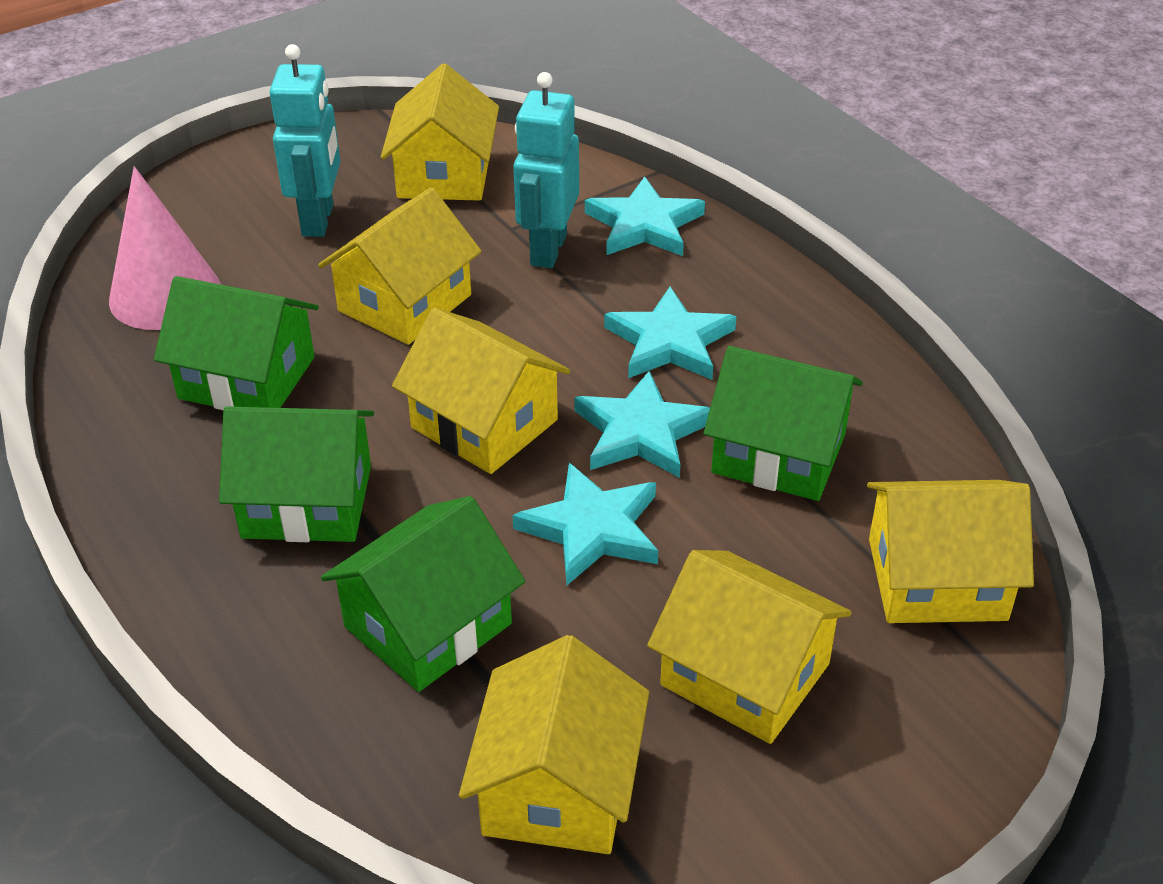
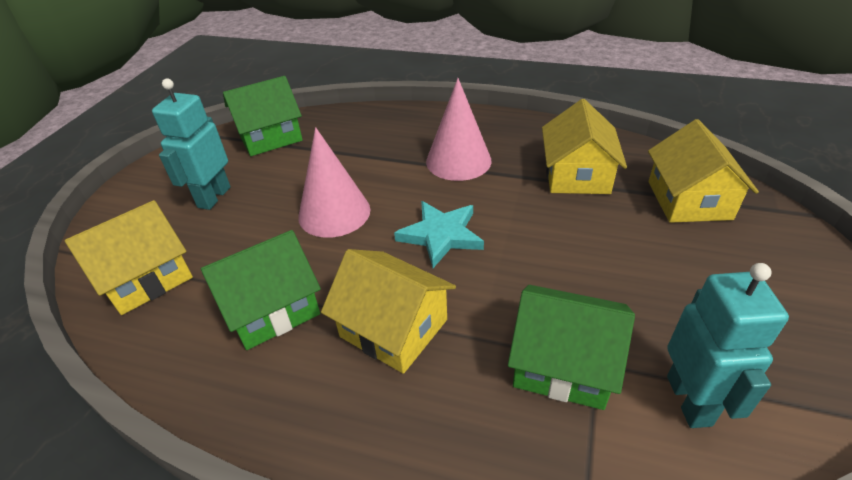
green house: [154,276,319,410] [219,407,374,542] [321,496,525,692] [704,346,863,501] = 4 -> [201,230,321,350] [223,76,303,156] [508,285,635,410] = 3
pink cone: [109,166,221,330] = 1 -> [298,127,370,238] [426,78,492,181] = 2
turquoise star: [512,463,658,586] [574,371,710,478] [585,177,705,256] [604,287,737,380] = 4 -> [394,201,484,268] = 1
yellow house: [318,187,482,345] [381,64,499,201] [392,308,570,474] [459,635,649,854] [647,550,852,744] [867,480,1034,623] = 6 -> [65,200,193,315] [321,249,456,374] [542,99,627,194] [648,119,759,223] = 4

